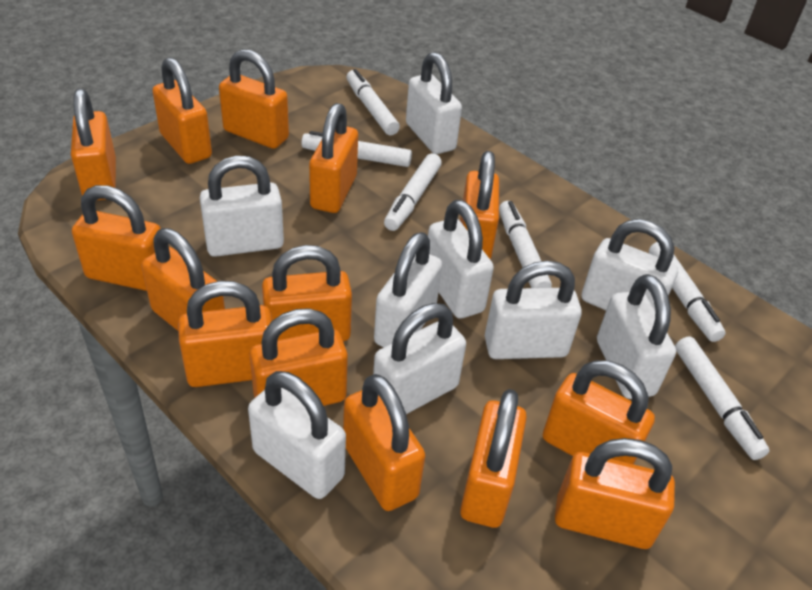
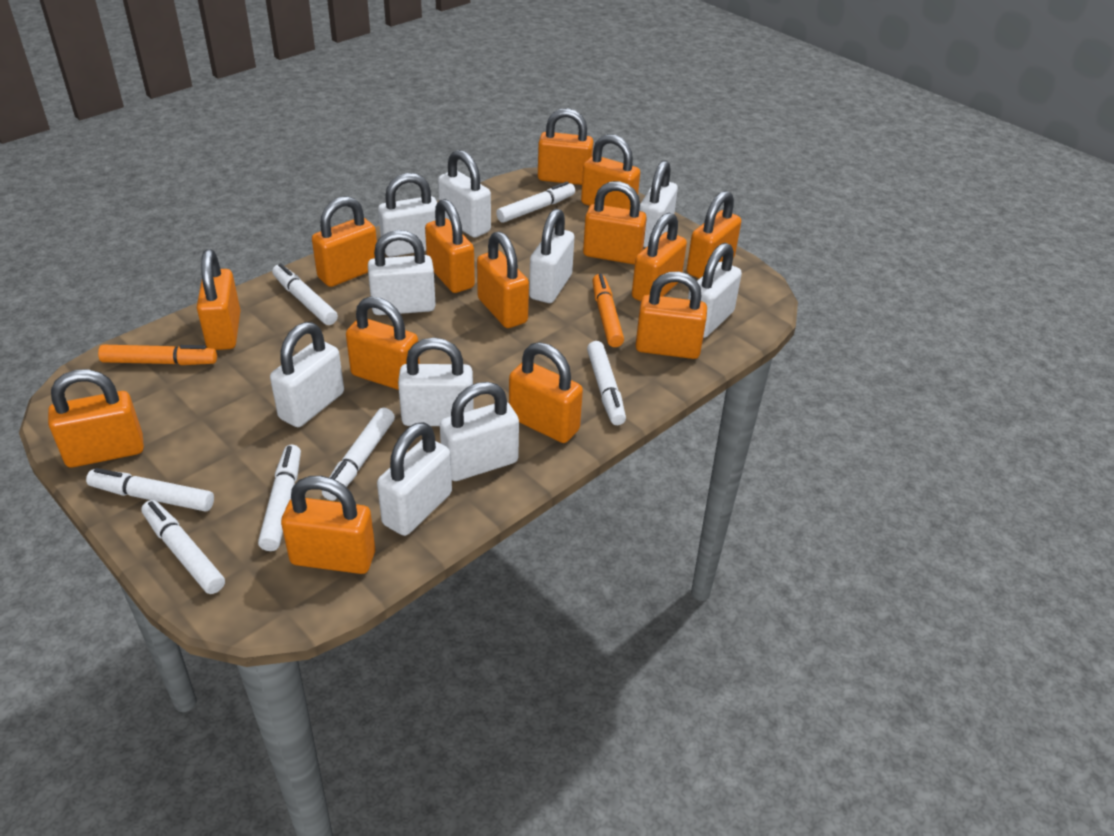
orange marker: none = 0 -> [98,345,217,365] [592,274,624,347] = 2
white marker: [301,131,412,167] [347,69,400,135] [384,153,442,231] [499,201,552,288] [649,242,726,342] [675,336,770,460] = 6 -> [86,468,214,512] [141,500,225,594] [258,445,301,551] [272,263,338,325] [322,408,395,501] [496,181,575,223] [587,341,626,425] = 7
white padlock: [200,156,284,257] [248,371,346,499] [373,303,466,414] [374,232,442,347] [406,52,462,154] [428,200,494,319] [485,261,582,359] [582,219,678,310] [597,274,676,399] = 9 -> [270,322,344,427] [368,230,436,315] [377,422,452,536] [378,173,437,257] [398,338,474,426] [438,150,491,238] [440,382,519,481] [529,209,575,303] [639,160,678,247] [688,243,742,338] = 10

